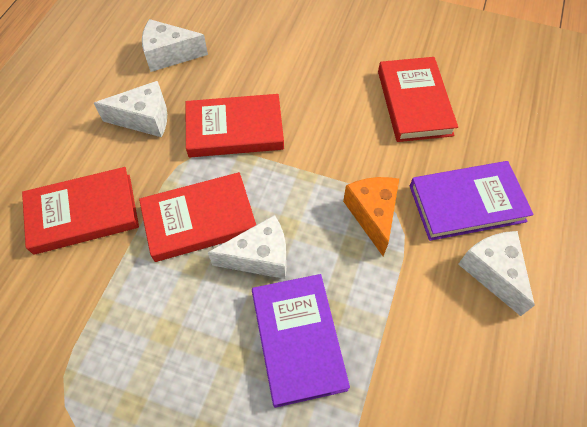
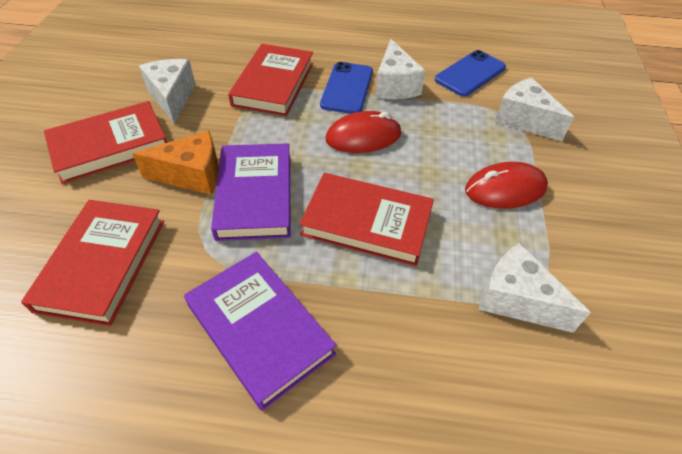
blue phone: none = 0 -> [320,62,373,114] [435,50,506,96] = 2
red mouse: none = 0 -> [326,111,401,153] [465,162,548,209] = 2

